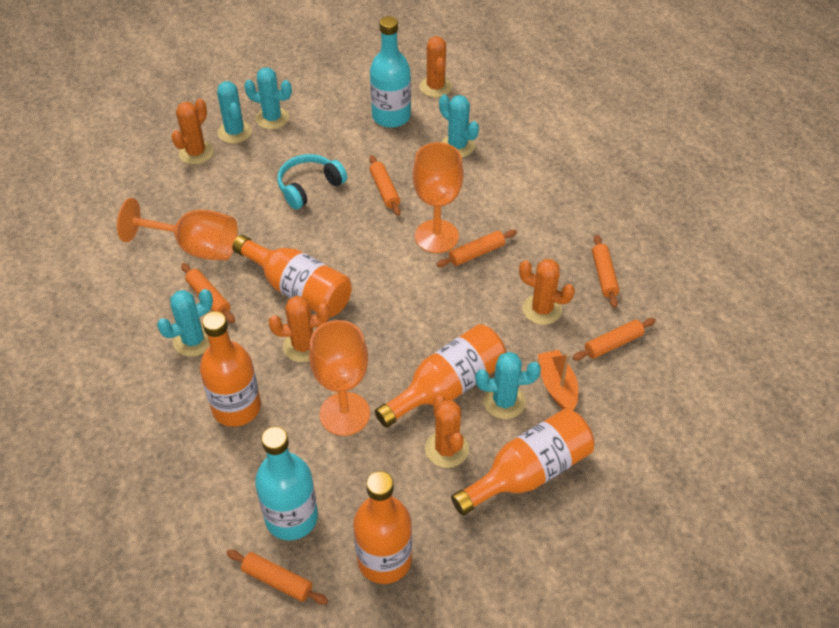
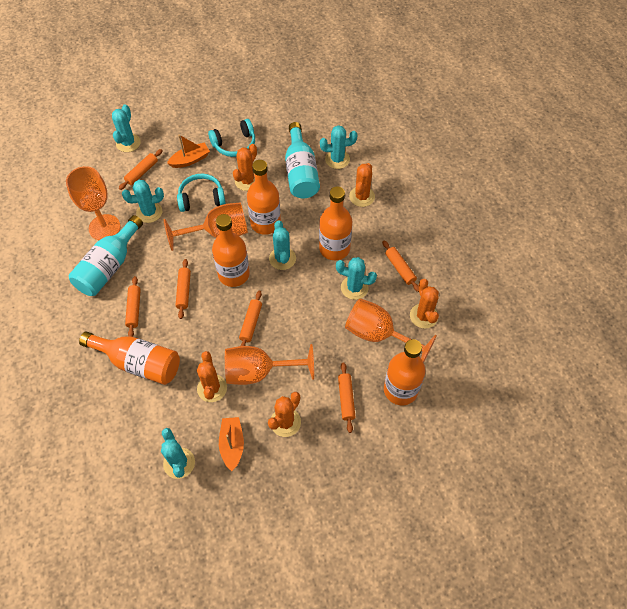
orange boat: [538,350,578,410] = 1 -> [167,134,210,168] [219,417,244,471] = 2
orange goblet: [117,198,238,260] [309,320,370,436] [413,142,463,253] = 3 -> [66,166,121,240] [164,202,248,251] [225,344,314,385] [345,298,437,363] = 4
turquoise cactus: [157,289,213,357] [217,81,252,143] [244,67,292,129] [439,94,479,157] [476,352,541,419] = 5 -> [112,104,141,152] [122,180,164,223] [161,428,195,479] [269,220,296,270] [320,125,357,169] [336,257,377,300] = 6
turquoise headphones: [277,154,347,209] = 1 -> [177,174,225,212] [208,119,255,157] = 2

